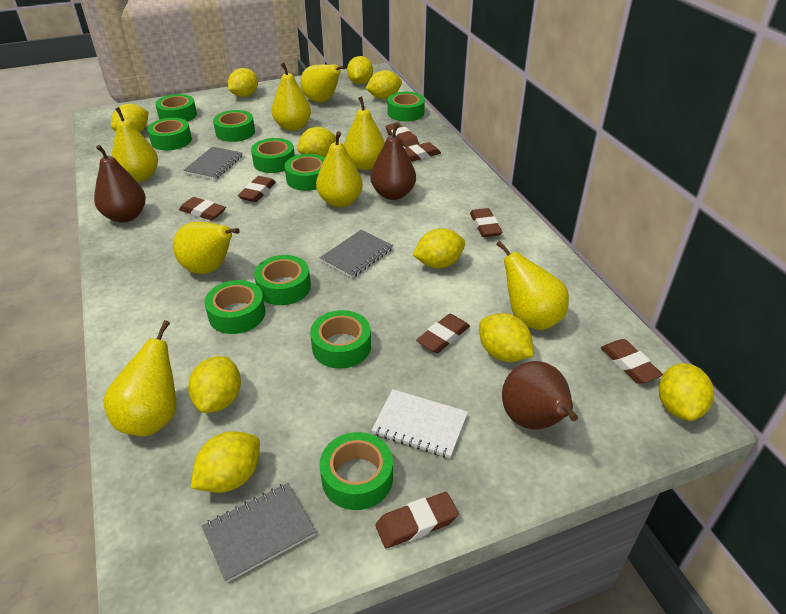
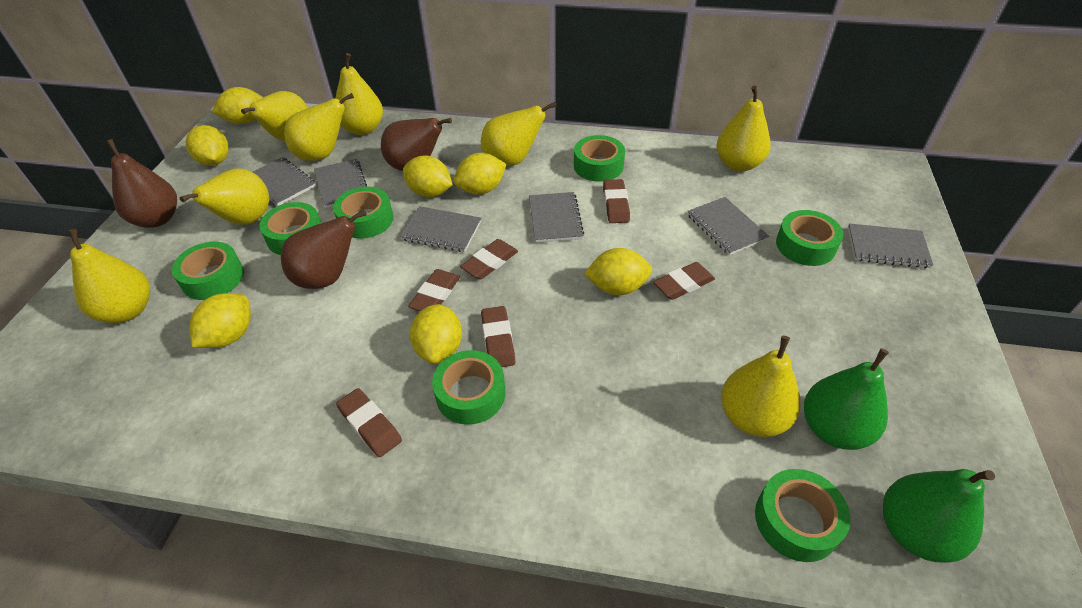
brown eraser: [179,197,226,221] [238,176,276,202] [375,492,459,548] [386,122,419,148] [405,142,441,162] [416,314,470,353] [470,208,502,237] [601,339,663,384] = 8 -> [336,388,402,457] [408,269,460,311] [460,239,518,279] [481,306,516,367] [603,179,630,223] [653,262,715,300] = 6
green pear: none = 0 -> [804,348,889,450] [883,469,995,563] = 2
green tape: [147,118,192,150] [155,94,197,122] [205,280,265,334] [213,110,255,142] [251,138,295,173] [254,255,311,305] [285,154,325,191] [310,310,371,369] [320,432,393,510] [387,92,425,121] = 10 -> [172,242,244,300] [259,202,321,255] [333,186,394,239] [432,350,505,425] [574,135,625,182] [755,469,851,562] [776,210,843,266] = 7
grey notebook: [183,146,243,180] [202,483,316,583] [320,230,393,278] = 3 -> [253,157,316,206] [314,159,367,209] [400,206,481,252] [529,192,584,243] [687,197,769,255] [848,224,933,268] = 6
white notebook: [371,389,468,458] = 1 -> none = 0
yellow lemon: [111,104,148,132] [188,356,241,413] [191,431,260,493] [228,68,258,97] [297,127,336,158] [347,56,373,84] [365,70,402,99] [413,228,465,268] [479,313,534,362] [659,363,714,421] = 10 -> [186,125,229,166] [190,293,251,348] [212,87,263,124] [403,155,453,197] [410,304,462,364] [453,153,506,195] [584,248,652,295] = 7

